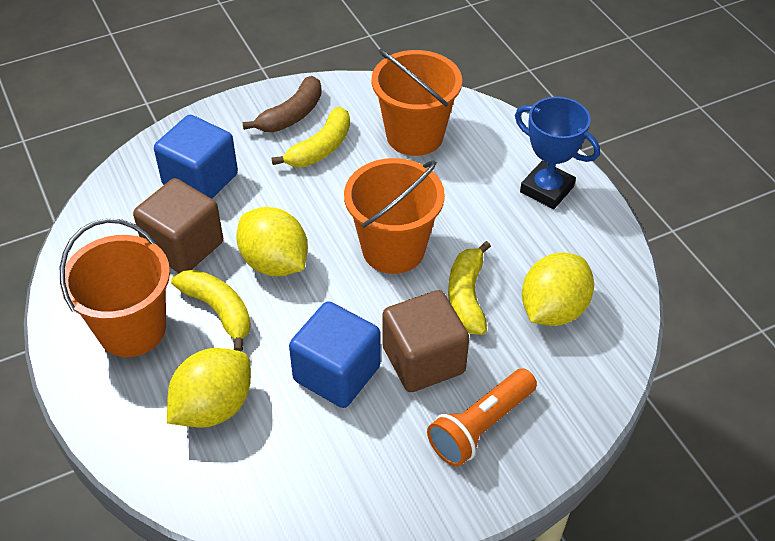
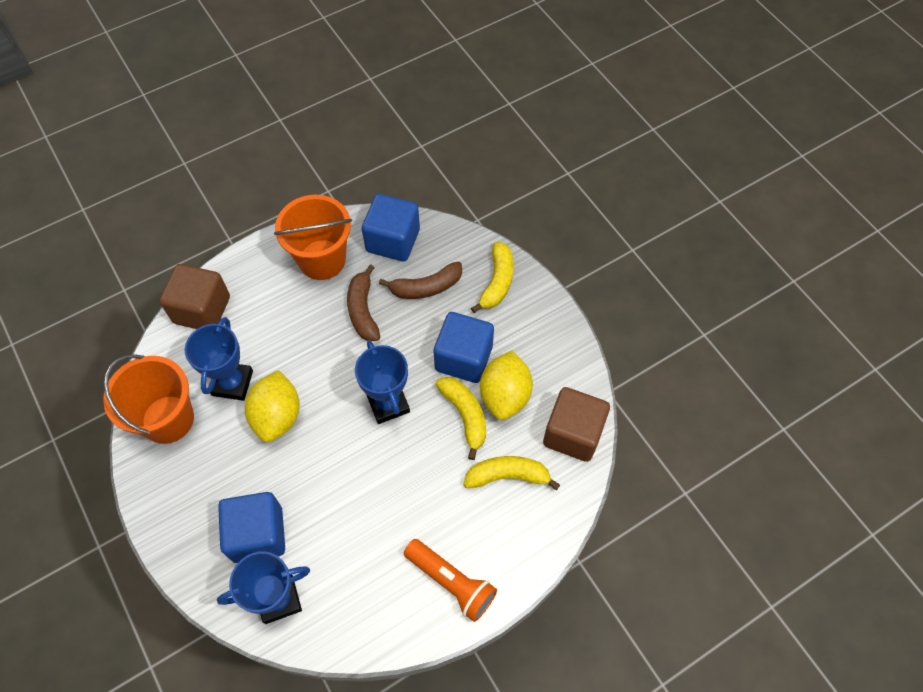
blue cube: [154,115,238,199] [289,301,381,408] = 2 -> [218,492,285,563] [362,194,420,262] [434,312,494,383] = 3
blue trophy: [515,97,600,209] = 1 -> [185,317,253,401] [217,552,310,624] [355,340,410,424] = 3
brown banana: [242,76,322,132] = 1 -> [347,264,380,341] [379,261,462,299] = 2
orange bucket: [60,218,170,357] [344,158,445,274] [372,49,462,156] = 3 -> [103,354,194,444] [274,195,352,280] = 2
yellow lemon: [167,348,251,428] [236,207,308,276] [522,253,594,326] = 3 -> [245,370,300,442] [480,351,533,420] = 2

